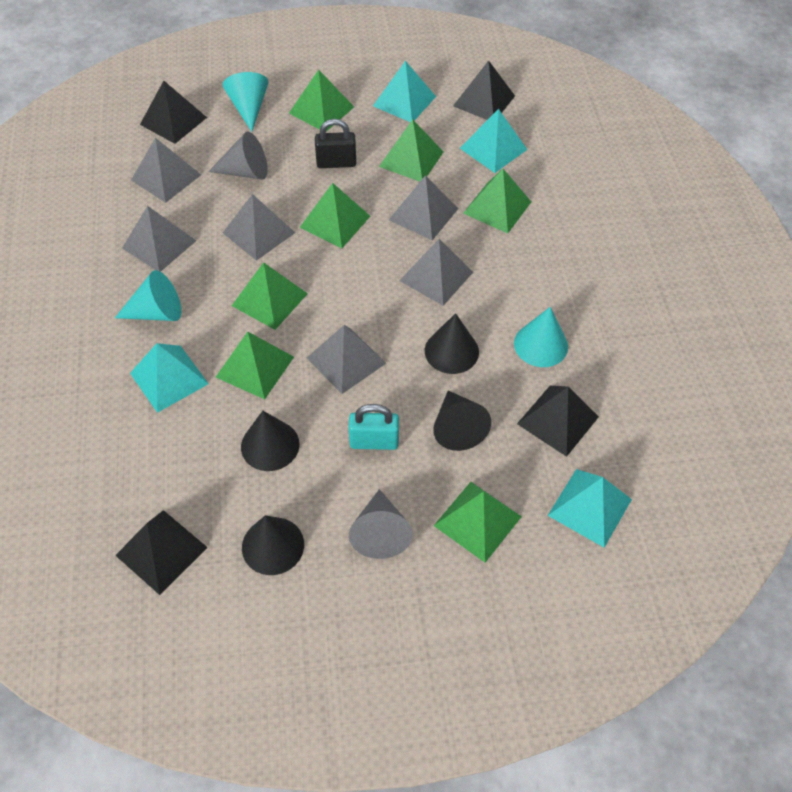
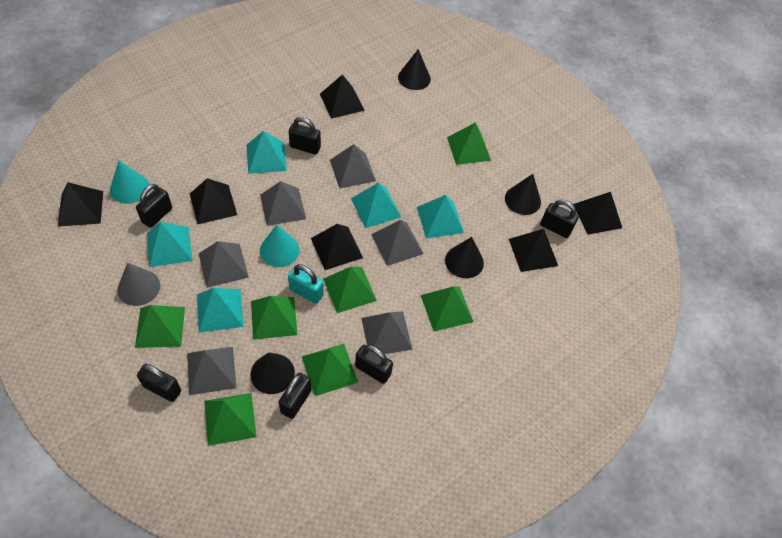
black padlock: [315,119,356,168] = 1 -> [136,184,172,228] [137,364,181,402] [279,372,311,419] [289,117,321,154] [355,345,393,384] [540,200,579,238] = 6
black pyramid: [115,510,208,595] [140,81,207,144] [453,60,515,120] [517,386,599,457] = 4 -> [58,182,103,227] [190,178,237,224] [311,224,363,270] [320,74,365,119] [509,229,558,272] [573,192,622,235] = 6
grey cone: [208,132,268,180] [349,489,412,559] = 2 -> [117,263,160,306] = 1
turquoise cone: [115,270,181,321] [223,72,268,132] [514,307,568,367] = 3 -> [110,161,149,204] [260,225,300,267] = 2
turquoise pyramid: [130,343,209,413] [373,61,436,122] [460,109,528,173] [547,469,632,548] = 4 -> [147,222,192,267] [197,288,244,332] [246,131,287,174] [351,183,401,228] [417,195,464,238] = 5

